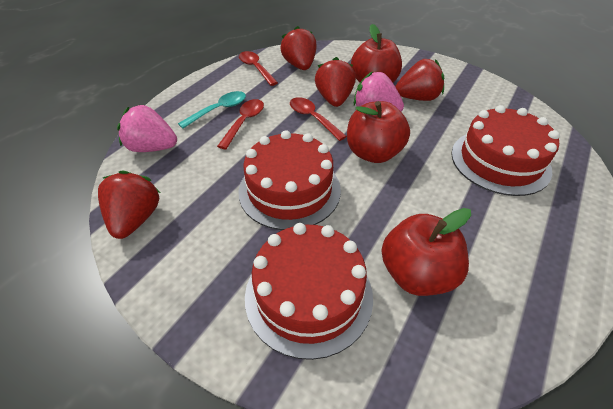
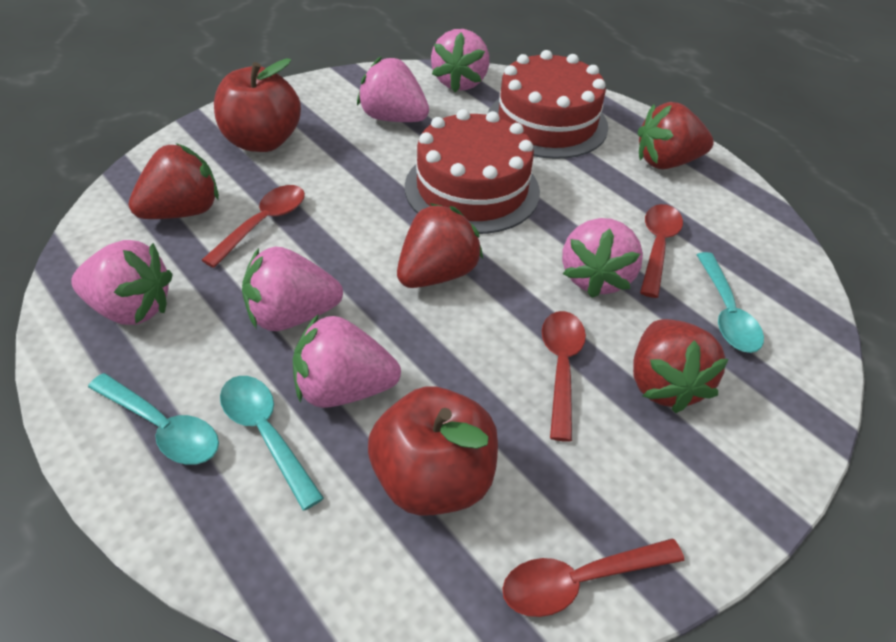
pink strawberry: [117,105,177,152] [354,71,404,112] = 2 -> [71,240,173,325] [242,246,343,331] [293,314,401,408] [357,57,429,122] [431,29,489,92] [562,218,643,298] = 6
red apple: [347,101,410,163] [351,24,402,83] [381,208,471,296] = 3 -> [214,58,301,152] [368,386,498,516] = 2
red cake: [238,130,341,230] [245,223,373,360] [451,105,560,196] = 3 -> [405,109,540,234] [488,50,608,159] = 2
red spoon: [217,99,264,149] [239,51,278,86] [290,97,347,141] = 3 -> [202,185,305,268] [502,538,684,617] [542,311,586,442] [640,204,683,298] = 4
turquoise spoon: [178,91,246,128] = 1 -> [88,373,219,465] [220,376,324,511] [697,252,764,353] = 3

